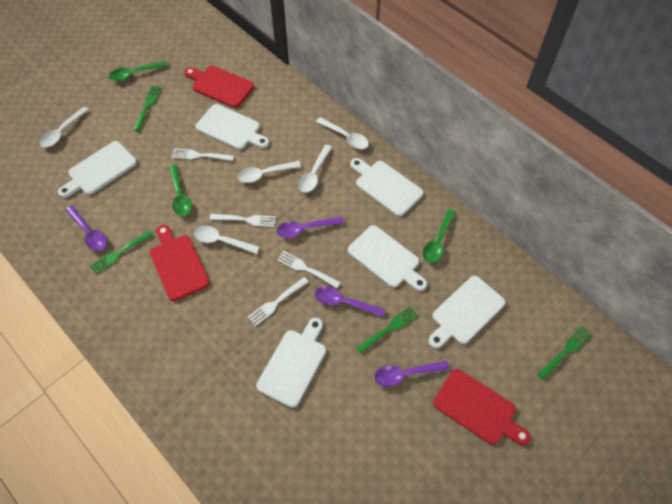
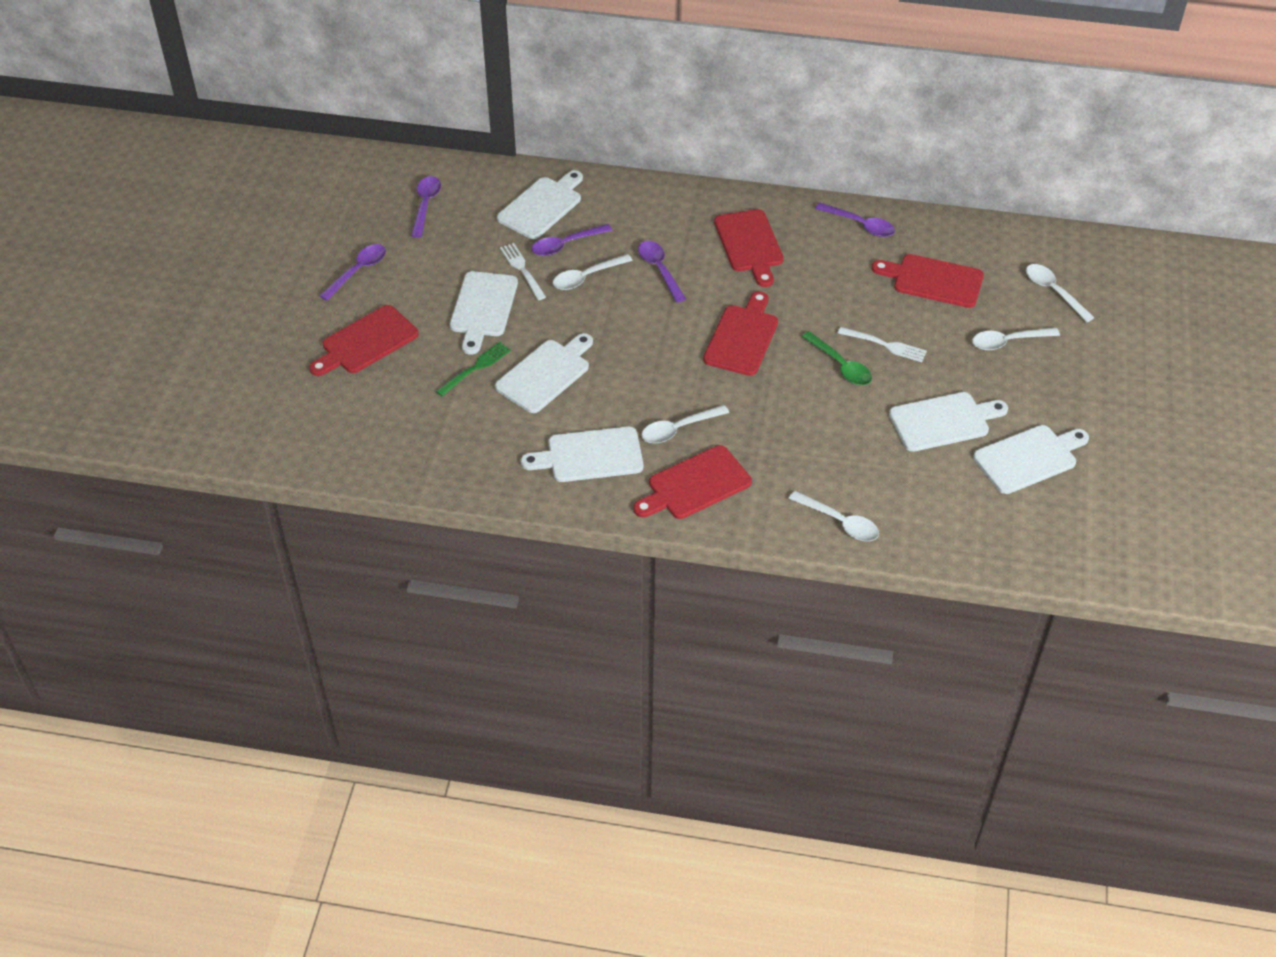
green fork: [90,231,153,274] [133,86,162,131] [356,306,418,354] [537,327,592,380] = 4 -> [436,342,511,396] = 1
green spoon: [109,61,168,81] [169,165,192,216] [423,209,456,263] = 3 -> [802,331,872,385] = 1
purple spoon: [65,205,107,251] [277,217,344,238] [315,286,385,317] [375,361,450,387] = 4 -> [319,244,386,301] [411,176,441,238] [531,224,612,256] [638,241,686,303] [815,202,895,237] = 5
red cutting board: [150,225,210,301] [184,66,254,108] [433,369,531,445] = 3 -> [309,305,419,376] [634,445,752,519] [703,291,778,376] [714,209,784,287] [872,254,984,308] = 5
white fork: [172,148,234,161] [210,214,276,227] [247,277,309,326] [277,251,341,288] = 4 -> [500,243,546,300] [838,327,927,362] = 2

